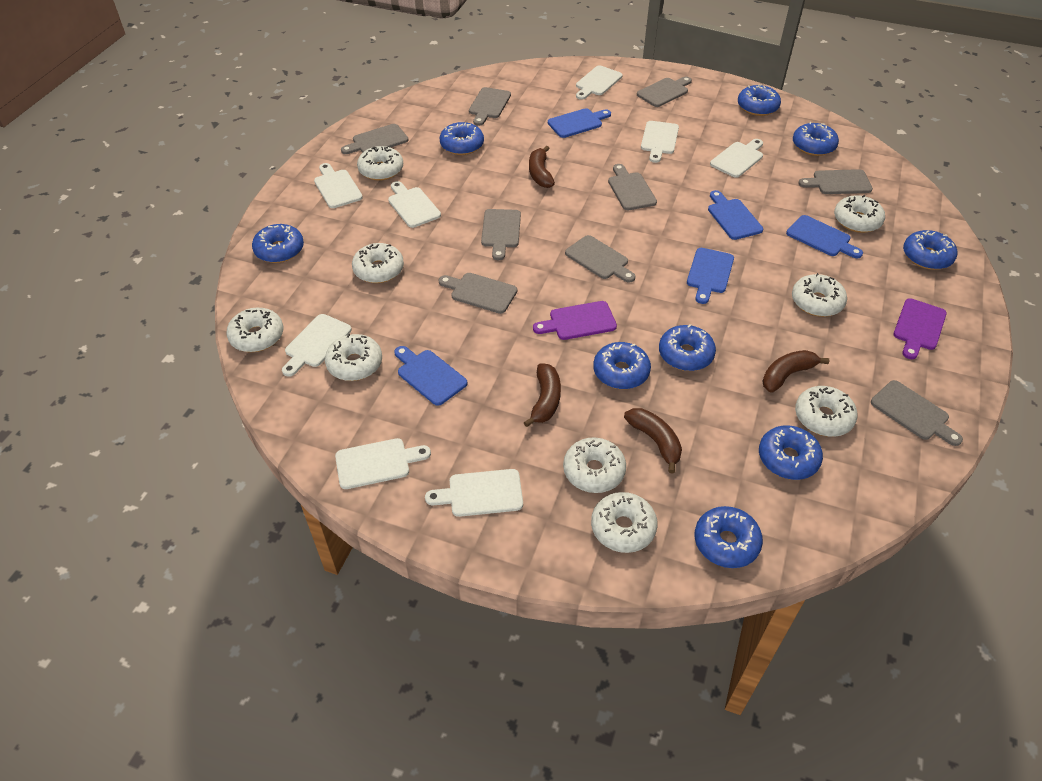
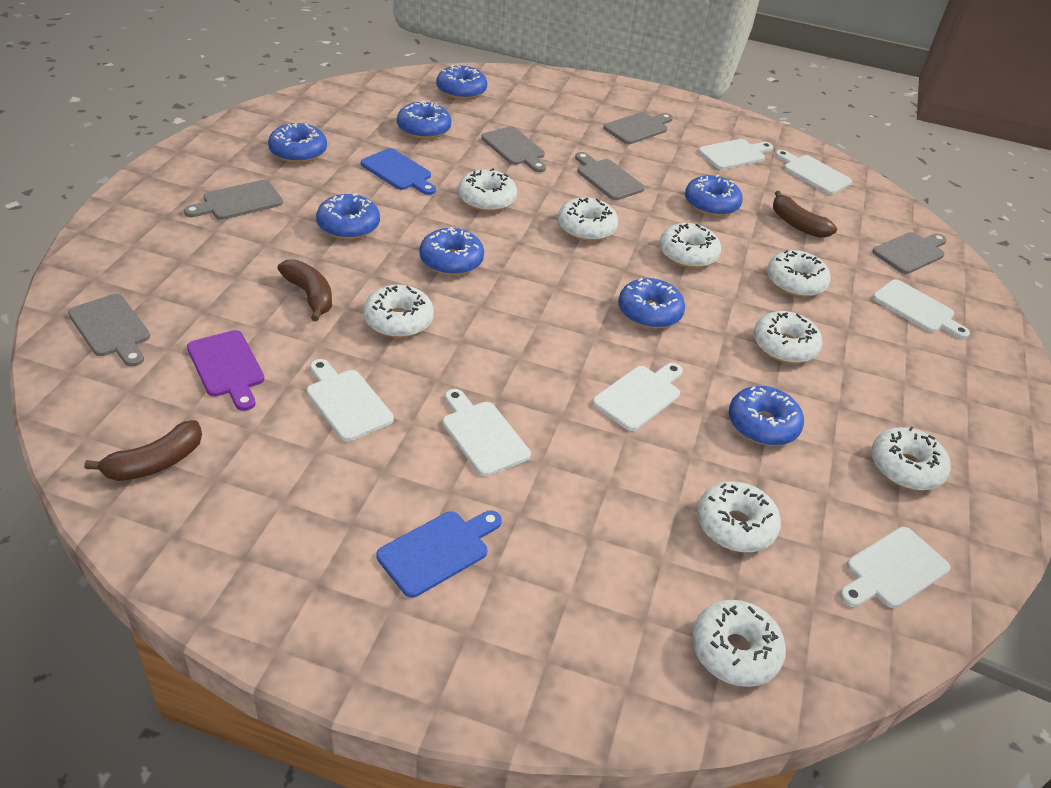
blue cutting board: [394,346,468,406] [548,108,611,138] [687,248,734,304] [708,190,763,240] [786,215,863,258] = 5 -> [361,148,436,195] [376,510,502,598] = 2
blue donut: [252,224,304,263] [439,122,484,155] [593,342,651,389] [659,324,716,371] [695,506,763,568] [738,84,781,116] [759,425,823,480] [793,122,839,156] [903,230,957,270] = 9 -> [268,123,327,163] [316,193,380,239] [397,101,451,139] [420,227,484,275] [436,65,487,100] [618,278,685,329] [685,175,743,216] [729,386,804,446] = 8
brown banana: [524,364,561,427] [529,146,555,188] [624,408,682,474] [762,350,830,393] = 4 -> [84,420,202,481] [277,259,332,321] [773,191,837,238] = 3
grey cutting board: [341,124,408,154] [439,273,517,314] [469,87,511,126] [481,209,521,260] [565,235,635,283] [608,164,657,210] [637,76,692,107] [798,169,873,194] [871,380,963,446] = 9 -> [68,294,150,367] [184,180,283,220] [481,126,546,172] [575,152,645,200] [603,112,673,144] [872,232,947,274] = 6
purple cutting board: [533,301,617,340] [893,298,947,359] = 2 -> [187,330,264,411] = 1
white cutting board: [282,314,352,377] [314,163,363,208] [335,438,431,489] [388,181,441,228] [425,469,523,517] [576,65,622,100] [641,121,679,163] [710,139,763,178] = 8 -> [307,359,394,441] [442,389,531,476] [592,363,683,431] [698,139,773,170] [775,150,852,194] [840,527,950,608] [873,279,970,339] = 7

